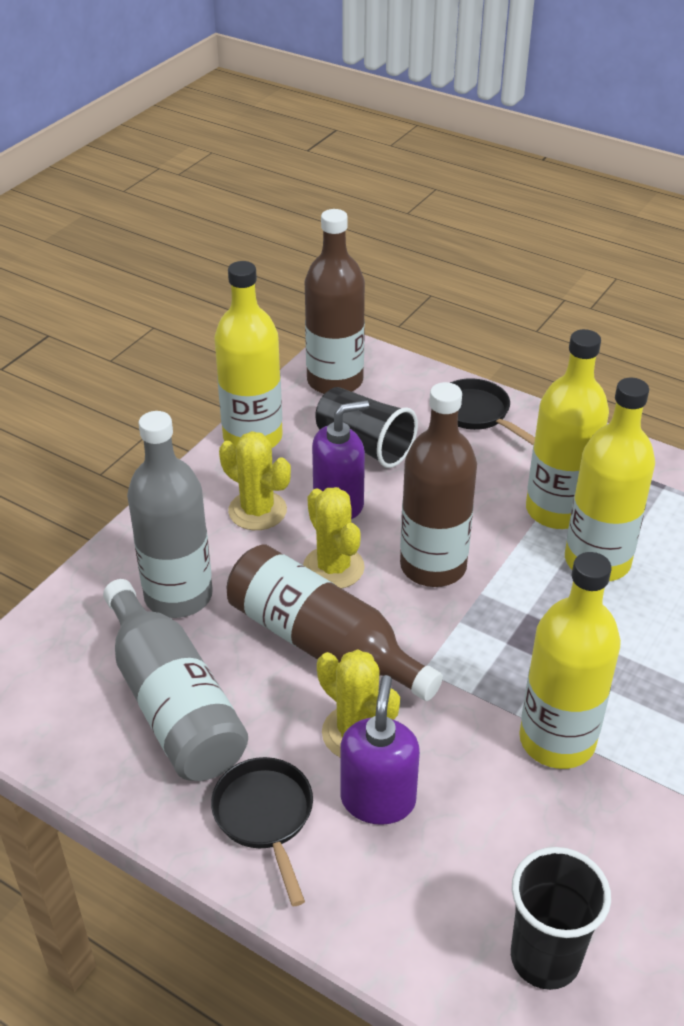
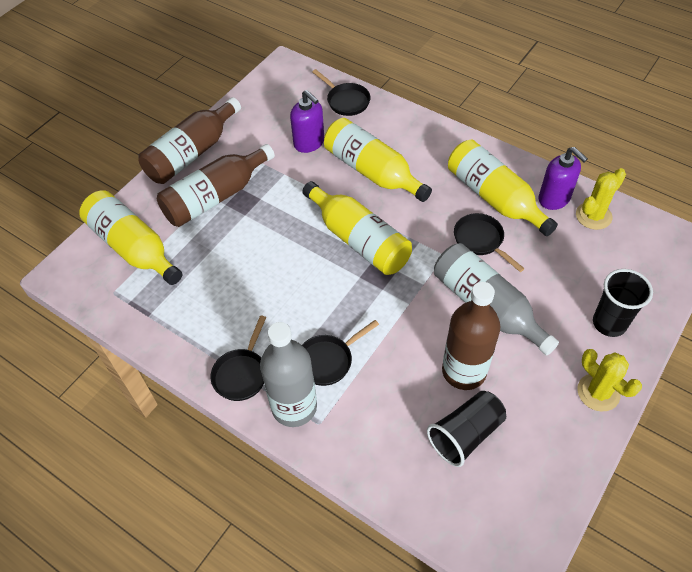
black pan: [211,757,313,906] [450,378,535,445] = 2 -> [211,315,266,401] [302,320,379,386] [312,69,371,116] [454,213,525,272] = 4
yellow cactus: [219,431,291,530] [303,487,365,589] [317,649,400,758] = 3 -> [576,168,626,230] [577,349,642,411] = 2

